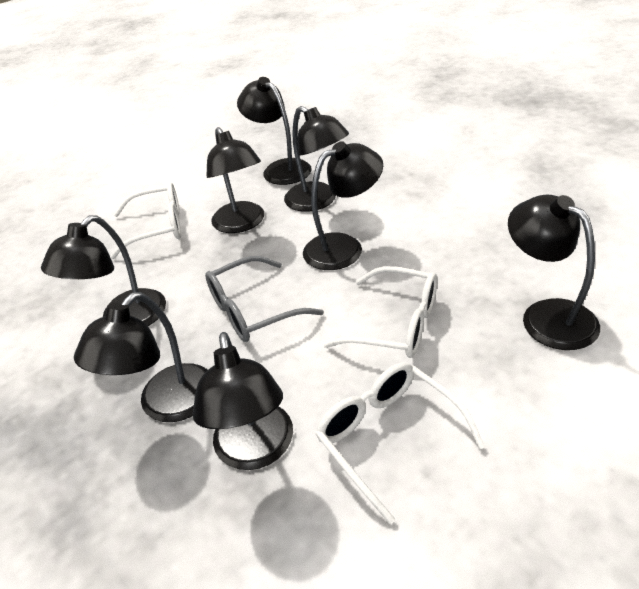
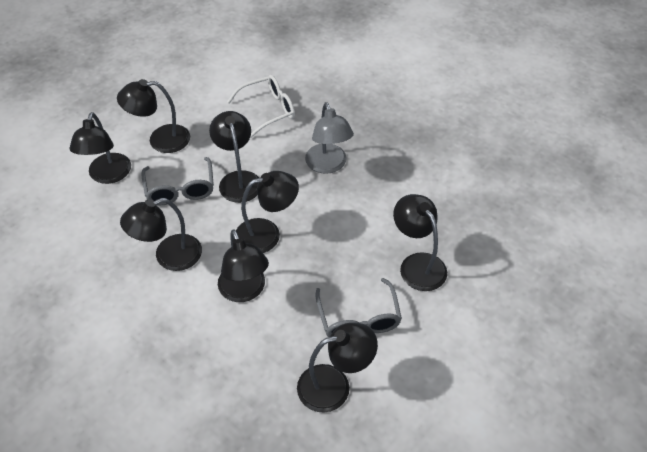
grey glasses: [205,256,324,342] = 1 -> [141,157,214,205] [315,278,402,337] = 2
grey lamp: none = 0 -> [305,102,354,174] = 1
white glasses: [110,182,181,259] [315,362,485,524] [323,266,437,358] = 3 -> [227,75,295,138] = 1

